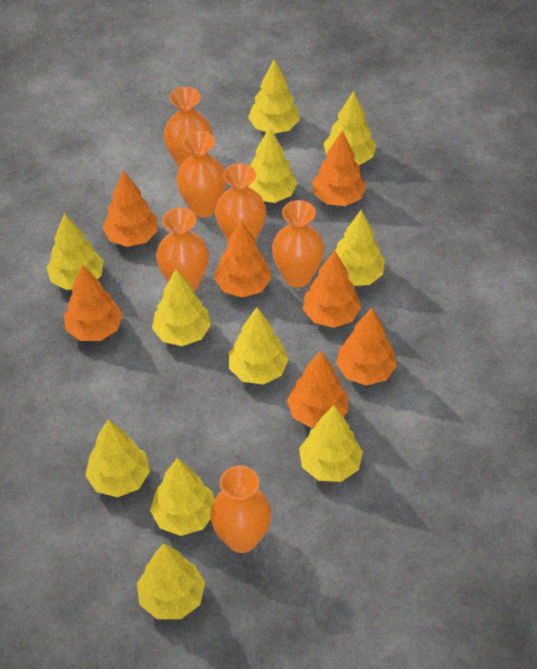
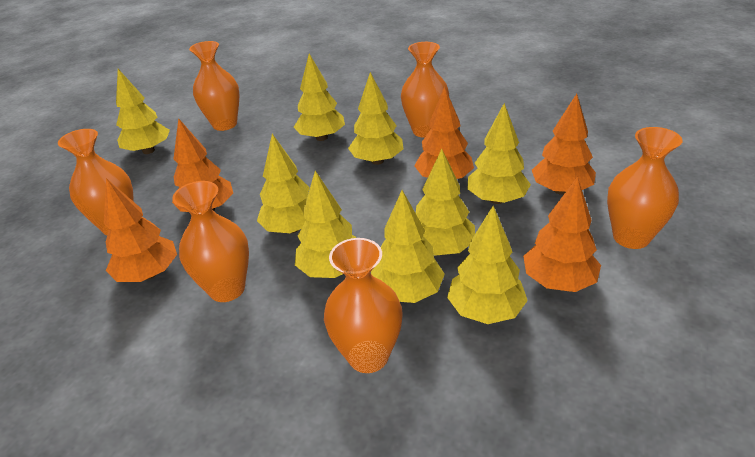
orange tree: [64,265,123,341] [103,170,158,247] [214,221,272,298] [287,351,348,428] [303,250,361,328] [313,131,367,206] [336,308,397,386] = 7 -> [104,178,177,282] [172,118,233,212] [414,86,474,179] [523,176,601,292] [532,94,596,195] = 5
yellow tree: [46,213,103,290] [85,419,150,497] [137,544,205,619] [150,458,214,536] [152,269,211,346] [229,307,288,384] [248,59,300,134] [248,127,298,203] [299,405,363,482] [323,90,376,165] [335,210,385,286] = 11 -> [116,69,170,154] [257,134,310,233] [294,54,345,141] [295,171,356,278] [348,72,403,165] [371,190,445,303] [416,149,475,256] [447,206,528,324] [468,103,531,204] = 9

